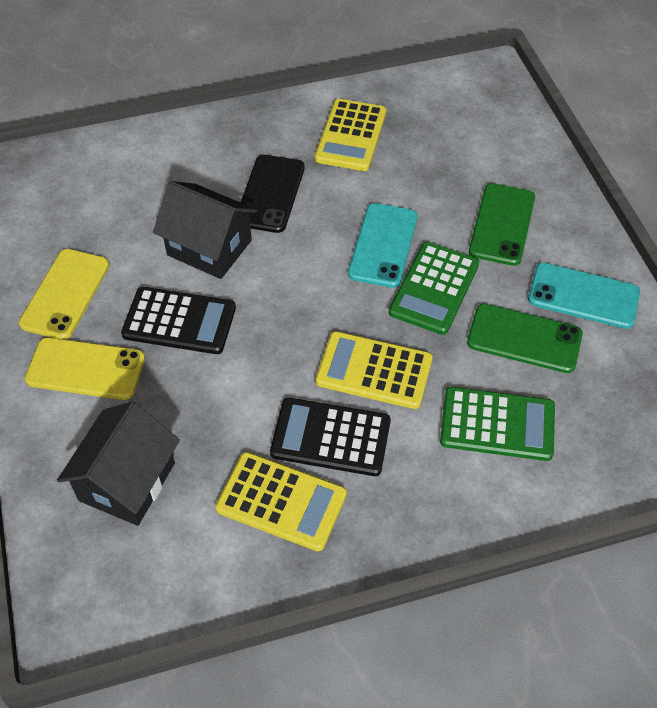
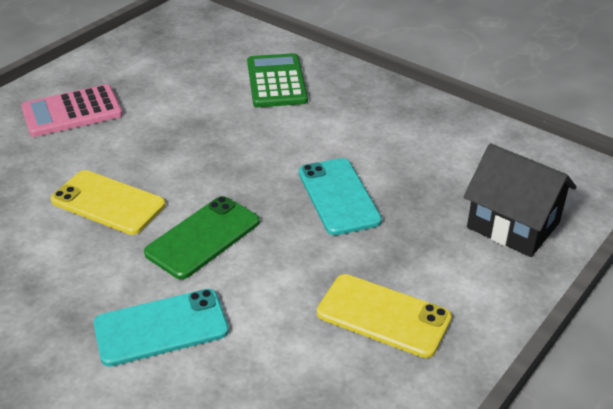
black calculator: [121,287,236,354] [270,398,391,476] = 2 -> none = 0
black house: [57,402,180,526] [153,181,257,279] = 2 -> [463,143,577,257] = 1
black phone: [241,155,305,233] = 1 -> none = 0
green calculator: [389,242,479,335] [440,387,555,461] = 2 -> [247,53,308,107] = 1
green phone: [467,304,583,373] [469,183,535,266] = 2 -> [144,196,260,279] = 1
pink calculator: none = 0 -> [21,84,123,137] = 1
yellow calculator: [215,452,347,551] [315,99,386,171] [316,331,433,409] = 3 -> none = 0

